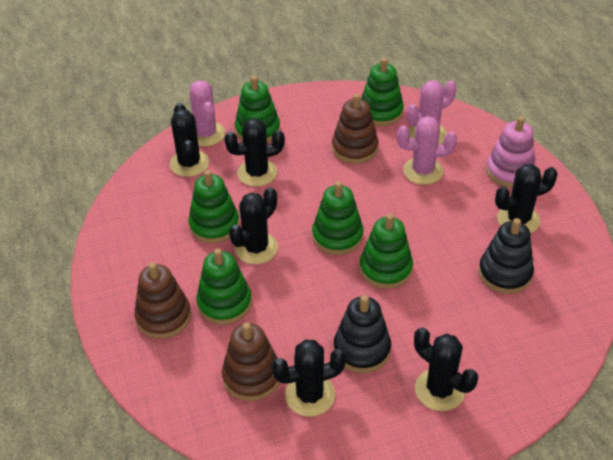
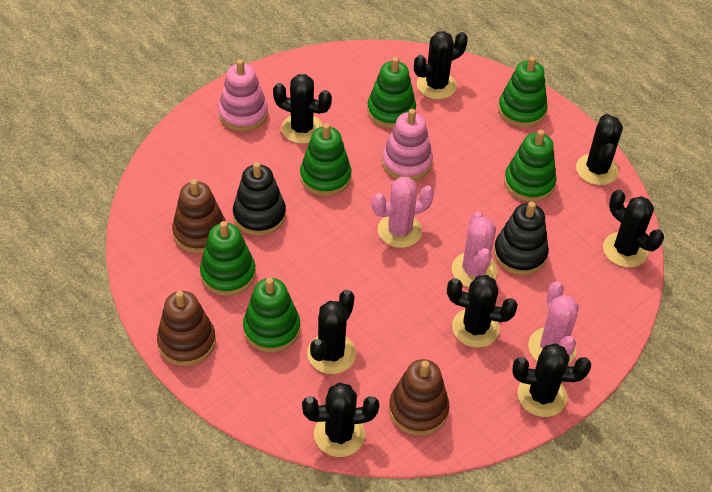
black cactus: [170,103,209,177] [224,118,285,187] [229,187,278,264] [272,339,346,417] [414,327,478,411] [495,164,558,233] = 6 -> [273,74,332,144] [302,382,379,457] [307,290,356,374] [414,31,468,99] [447,275,518,348] [512,343,591,417] [576,114,623,185] [603,190,664,267] = 8
pink stacking toy: [486,116,536,188] = 1 -> [218,59,268,131] [382,109,433,181] = 2

